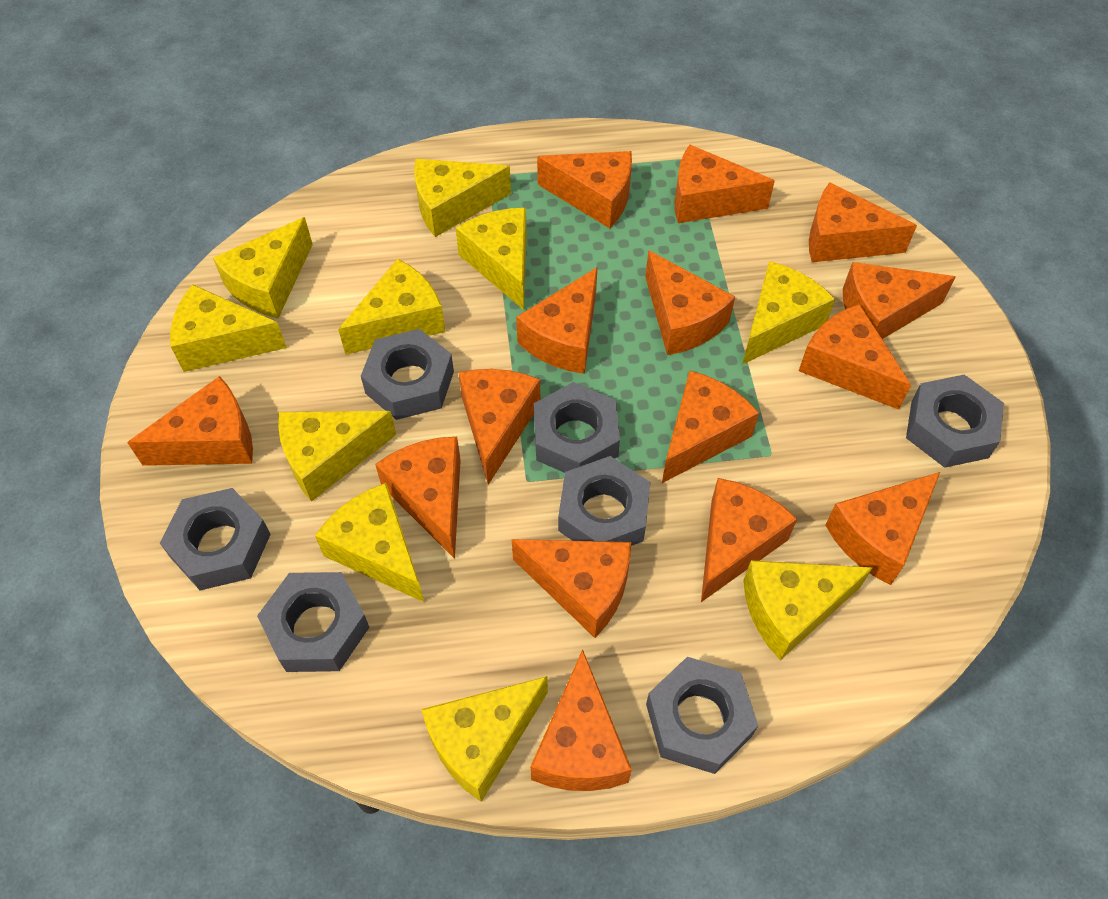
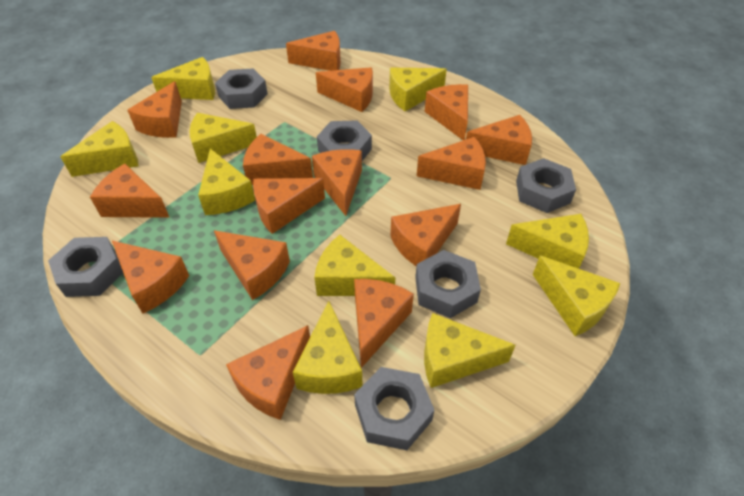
grey nut: [160,488,271,590] [257,572,370,672] [361,329,454,420] [534,382,620,473] [558,456,650,546] [646,657,758,774] [906,374,1004,468] = 7 -> [48,237,123,297] [215,69,268,109] [317,121,372,161] [354,367,434,450] [415,250,481,318] [516,158,576,213] = 6

